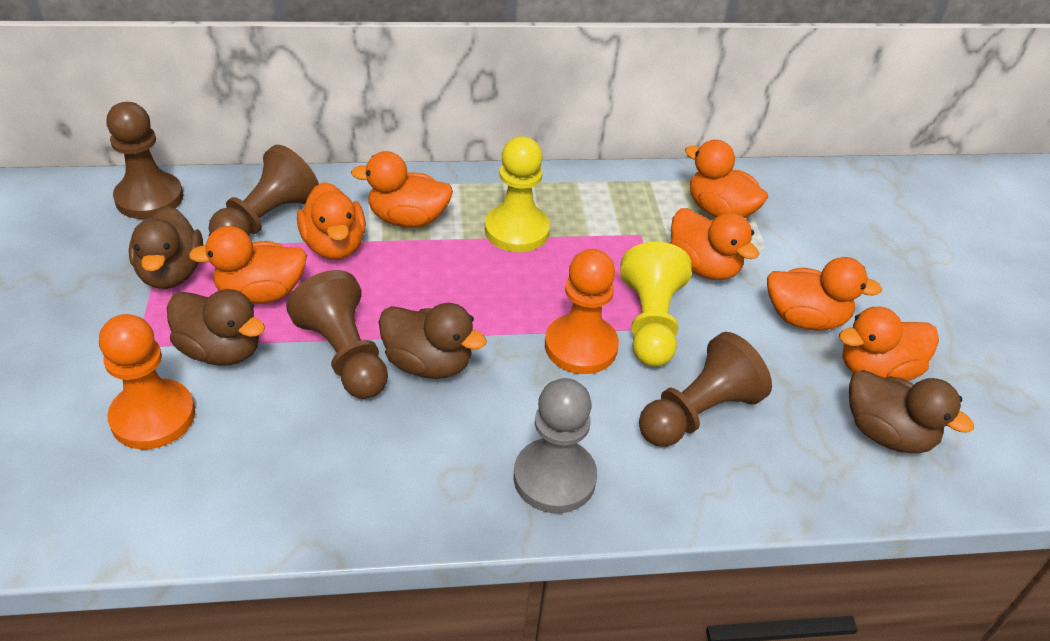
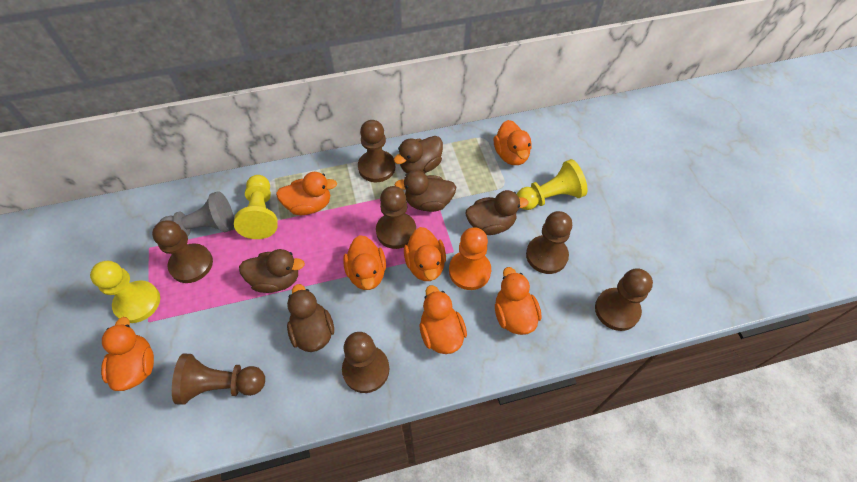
brown duck: [129,206,203,289] [167,289,265,366] [379,303,487,379] [849,370,974,453] = 4 -> [239,249,305,293] [287,284,334,352] [394,136,443,173] [395,170,456,212] [466,190,529,235] = 5
brown pawn: [106,102,183,219] [208,145,319,236] [286,270,388,399] [639,332,772,447] = 4 -> [152,220,213,283] [172,354,265,405] [342,332,389,393] [358,120,395,182] [376,186,416,249] [526,211,572,274] [595,268,653,331] = 7
orange pawn: [99,314,195,450] [545,249,619,374] = 2 -> [449,227,491,290] = 1
yellow pawn: [485,136,550,252] [620,242,692,367] = 2 -> [90,261,160,323] [234,175,278,239] [517,159,587,210] = 3

